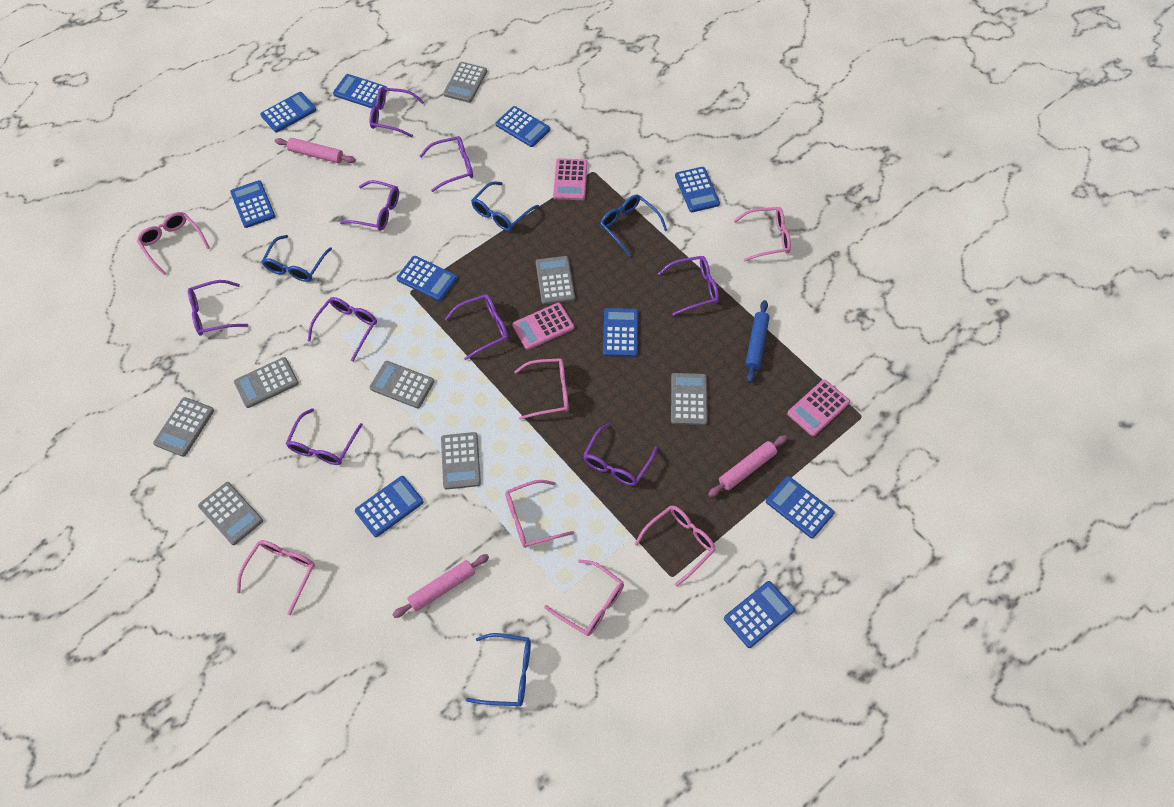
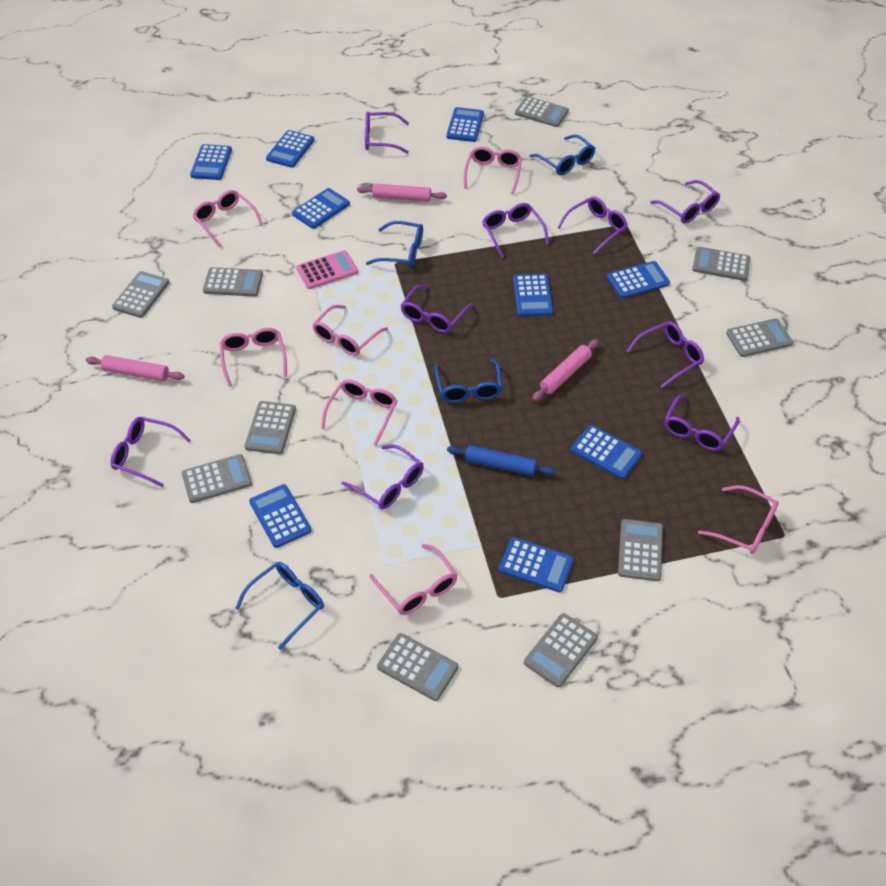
blue calculator: [230,180,275,228] [260,92,316,132] [333,74,387,108] [355,476,424,537] [396,256,457,301] [495,106,550,147] [603,308,638,357] [675,167,720,212] [724,581,795,648] [766,476,834,538] = 10 -> [190,144,232,180] [249,484,312,548] [266,130,314,168] [292,188,350,229] [446,107,484,142] [499,537,574,592] [513,274,553,316] [571,425,643,479] [607,261,670,298] = 9
grey calculator: [153,397,214,457] [198,482,263,545] [234,357,299,408] [370,361,434,408] [441,432,481,489] [443,62,487,103] [536,256,575,304] [671,373,708,425] = 8 -> [112,271,170,318] [182,454,252,503] [203,267,263,297] [245,401,296,454] [377,633,459,701] [515,96,569,127] [524,613,598,688] [618,519,663,581] [692,247,750,281] [726,319,793,357] = 10
pink calculator: [512,303,574,350] [553,158,588,200] [787,379,850,436] = 3 -> [296,250,358,289] = 1

